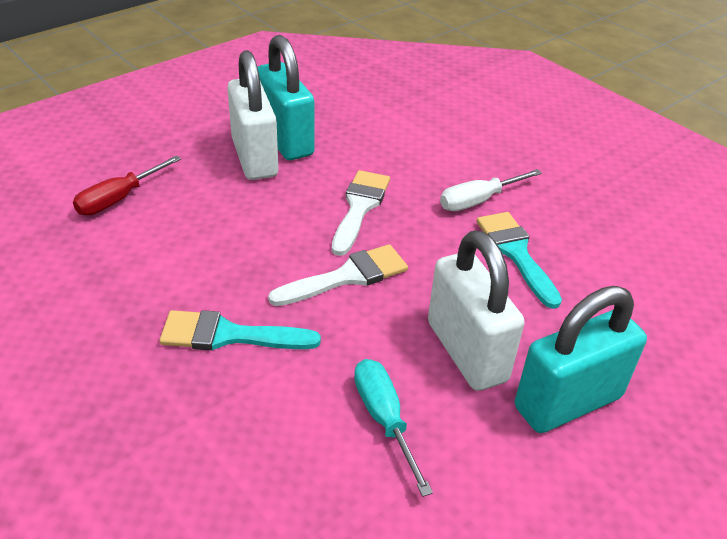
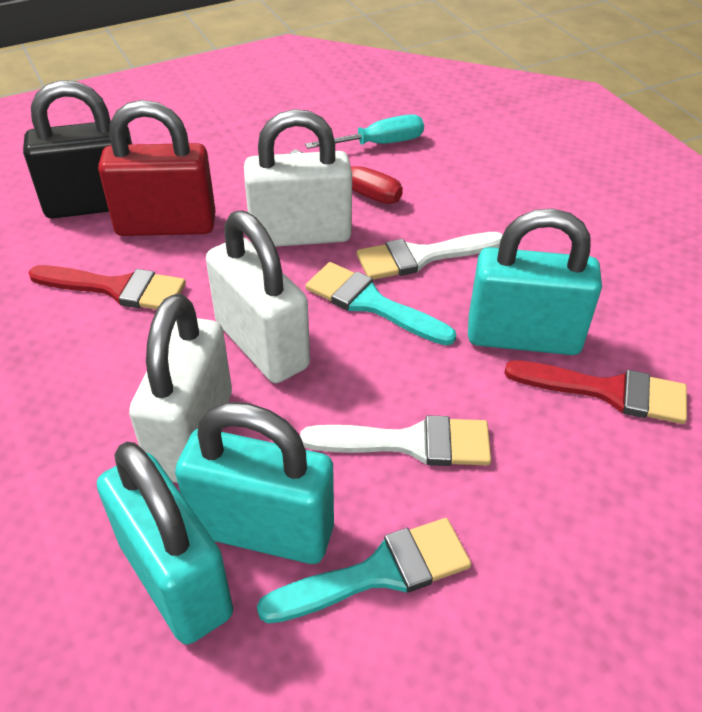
black padlock: none = 0 -> [23,80,132,219] = 1
red brush: none = 0 -> [28,265,186,310] [504,360,687,424] = 2
red padlock: none = 0 -> [98,100,216,236] = 1
turquoise padlock: [258,35,315,160] [515,286,647,433] = 2 -> [97,442,233,645] [175,402,334,564] [468,209,602,355] = 3
white padlock: [227,50,279,180] [428,230,525,391] = 2 -> [129,294,232,483] [206,210,310,383] [244,109,352,247] = 3
white screwdriver: [440,169,542,211] = 1 -> none = 0

